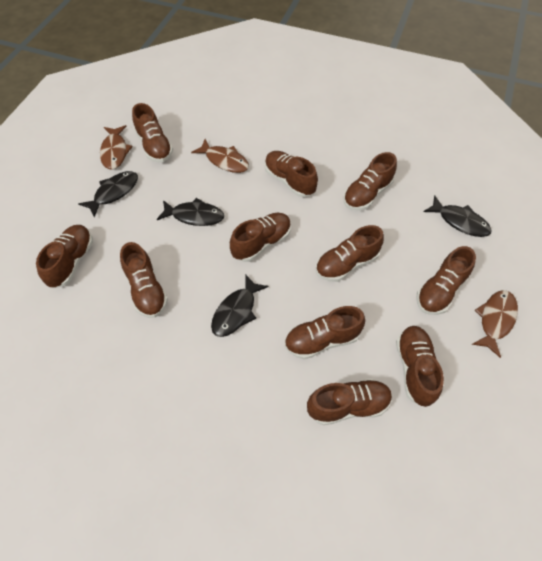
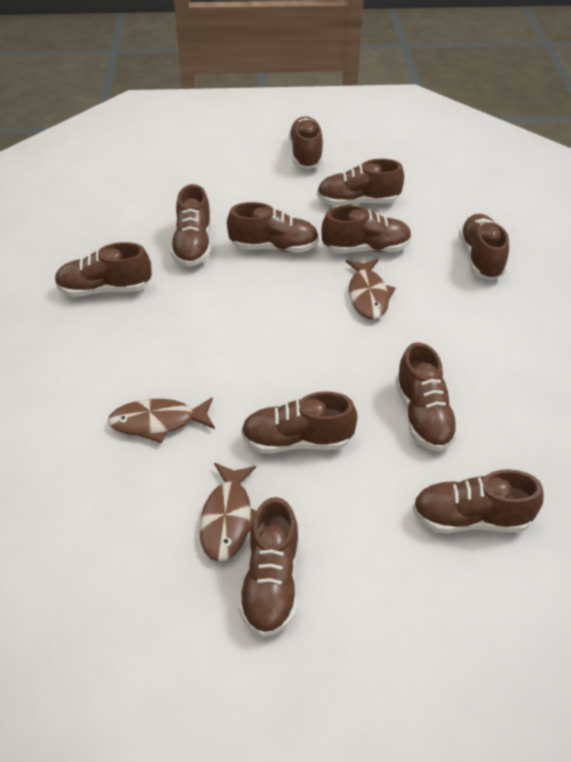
black fish: [79,171,138,217] [157,198,224,226] [211,274,268,337] [424,196,492,237] = 4 -> none = 0

